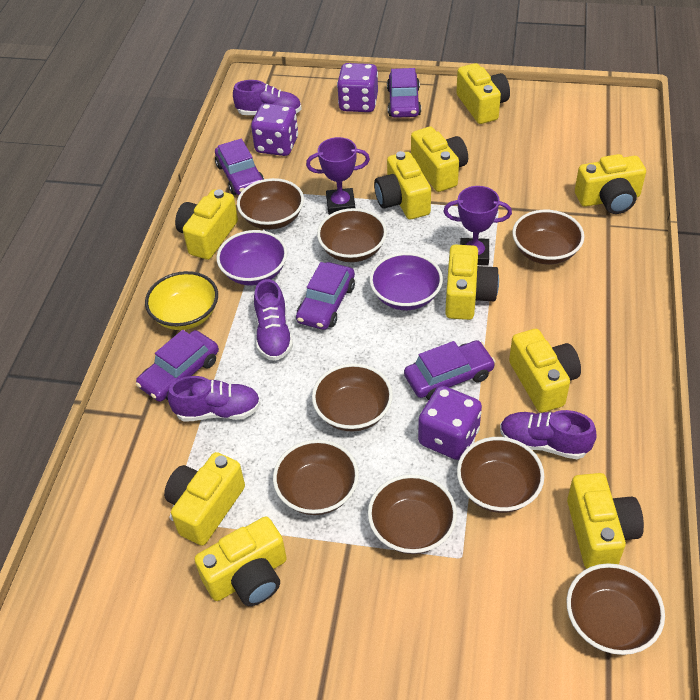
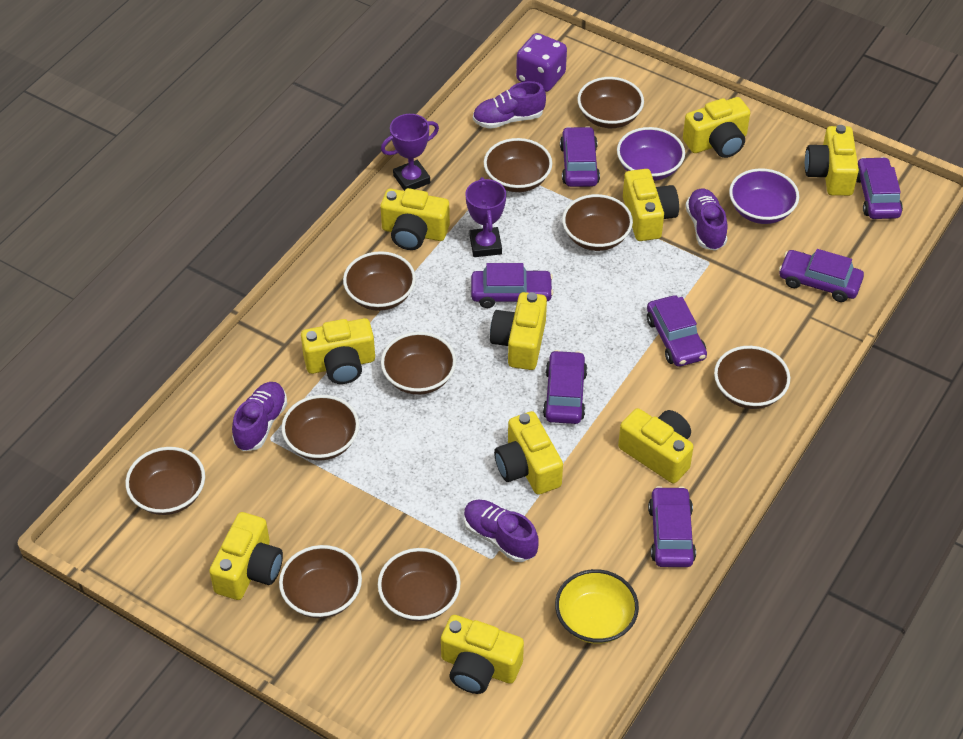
brown bowl: [237,178,304,230] [273,439,359,515] [312,363,393,431] [317,208,387,262] [368,474,457,554] [457,437,544,513] [512,210,584,264] [567,563,665,655] = 8 -> [125,447,205,515] [279,545,362,618] [281,395,359,461] [343,251,416,311] [378,548,461,621] [381,332,456,395] [484,138,552,192] [562,194,633,251] [577,77,644,128] [714,346,790,409] = 10
purple car: [136,330,219,402] [215,139,264,195] [296,262,355,330] [387,68,421,118] [404,340,496,400] = 5 -> [471,263,553,308] [543,350,587,424] [560,126,600,187] [647,295,707,367] [648,486,696,567] [779,249,864,302] [856,157,903,219] = 7
purple dice: [251,103,298,156] [337,63,378,112] [418,386,482,460] = 3 -> [516,33,567,92] = 1

